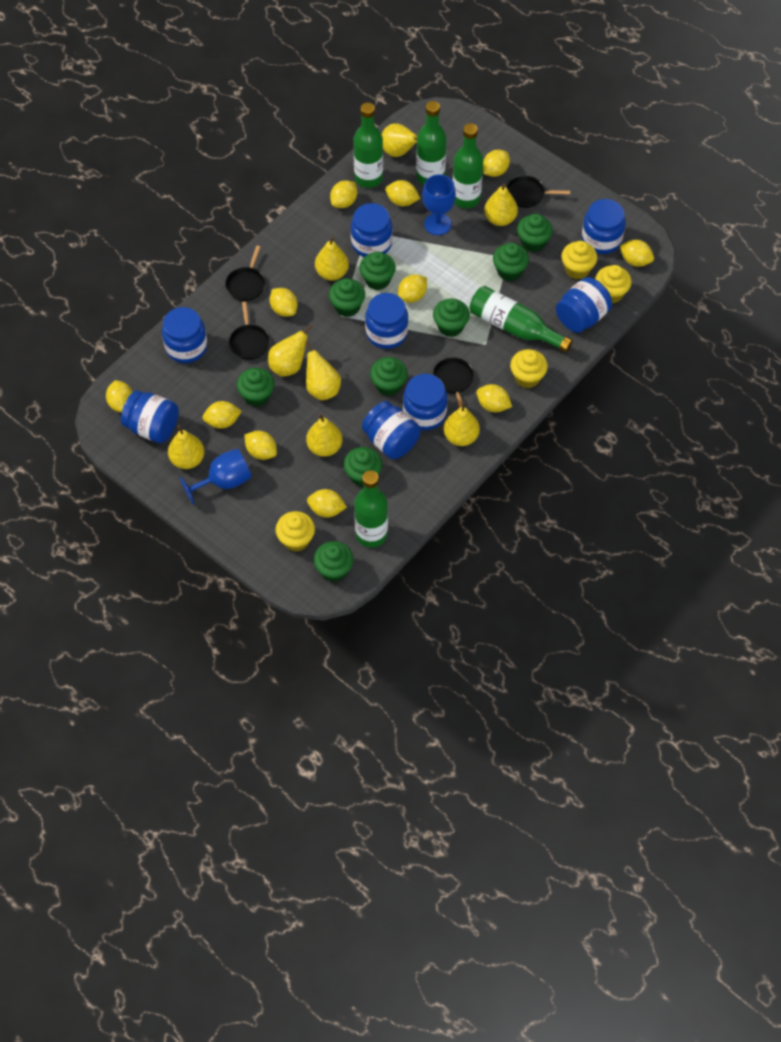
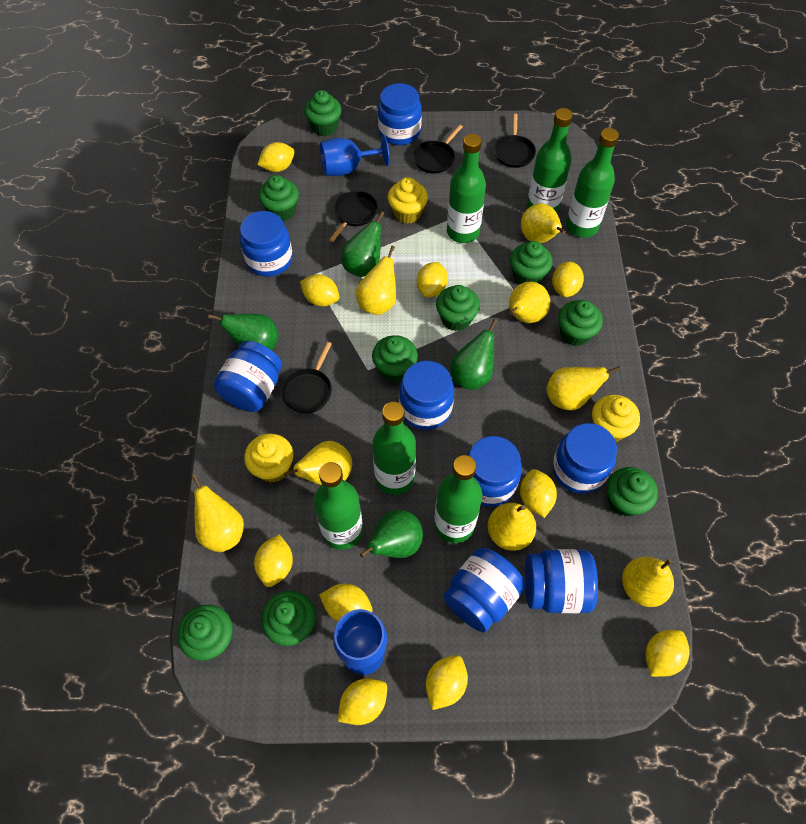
green bottle: [353,103,383,188] [354,470,388,548] [416,101,447,185] [453,123,483,208] [469,286,573,353] = 5 -> [314,462,363,550] [372,402,416,495] [434,455,482,543] [447,134,486,243] [527,108,573,213] [566,128,619,238] = 6
green pear: none = 0 -> [208,314,279,350] [341,211,384,277] [360,509,423,558] [450,319,497,390] = 4
yellow cupcake: [275,511,315,552] [510,349,548,388] [561,241,597,279] [595,265,632,304] = 4 -> [244,433,294,483] [388,177,428,224] [592,395,640,442] = 3
yellow lemon: [106,380,132,413] [202,401,242,429] [244,431,277,460] [270,288,298,317] [307,489,347,518] [330,180,357,208] [385,180,420,206] [398,275,427,303] [476,384,512,412] [483,150,510,177] [620,240,654,267] = 11 -> [254,534,293,587] [257,142,295,172] [300,274,340,307] [319,584,372,622] [338,678,387,725] [417,262,448,297] [426,655,468,710] [520,469,557,518] [552,261,584,297] [645,630,690,677] = 10

